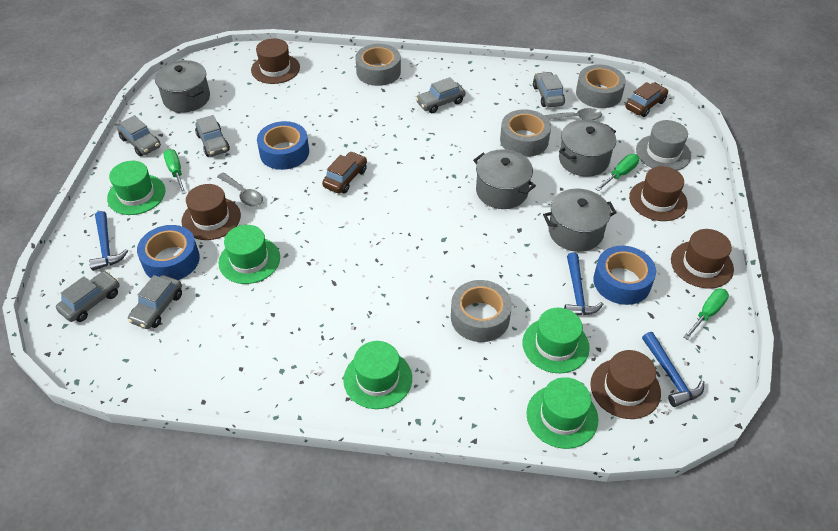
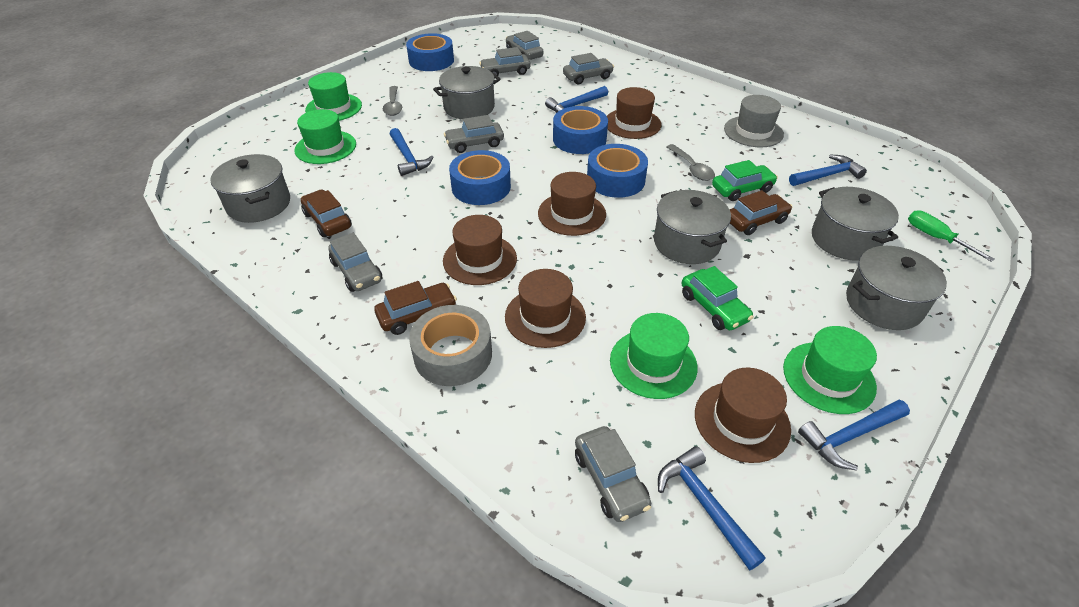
blue hammer: [89,211,128,271] [564,253,603,315] [642,332,704,407] = 3 -> [390,128,434,176] [545,86,608,113] [658,446,766,571] [789,155,867,186] [798,400,910,470] = 5
blue tape: [137,225,200,280] [257,121,309,170] [593,246,656,305] = 3 -> [406,33,454,71] [449,150,511,205] [553,106,608,154] [587,144,648,198] = 4
brown car: [322,151,367,194] [625,82,668,117] = 2 -> [301,190,352,237] [374,281,457,335] [729,190,792,235] = 3
green car: none = 0 -> [682,266,754,330] [712,160,778,201] = 2
green hat: [107,161,165,215] [219,225,280,284] [343,341,412,409] [522,308,590,373] [526,377,598,449] = 5 -> [294,109,356,164] [305,72,362,121] [610,313,698,399] [783,326,877,414] = 4
green screwdriver: [163,149,186,194] [596,154,639,191] [684,289,729,340] = 3 -> [908,210,994,262] = 1
grey pot: [155,60,210,113] [473,149,536,209] [543,189,617,252] [559,119,616,177] = 4 -> [210,154,290,223] [433,66,501,119] [654,190,731,264] [812,187,899,261] [846,246,947,330] = 5
grey tape: [356,44,401,86] [451,280,512,342] [500,109,551,157] [576,65,626,108] = 4 -> [409,305,492,386] = 1

